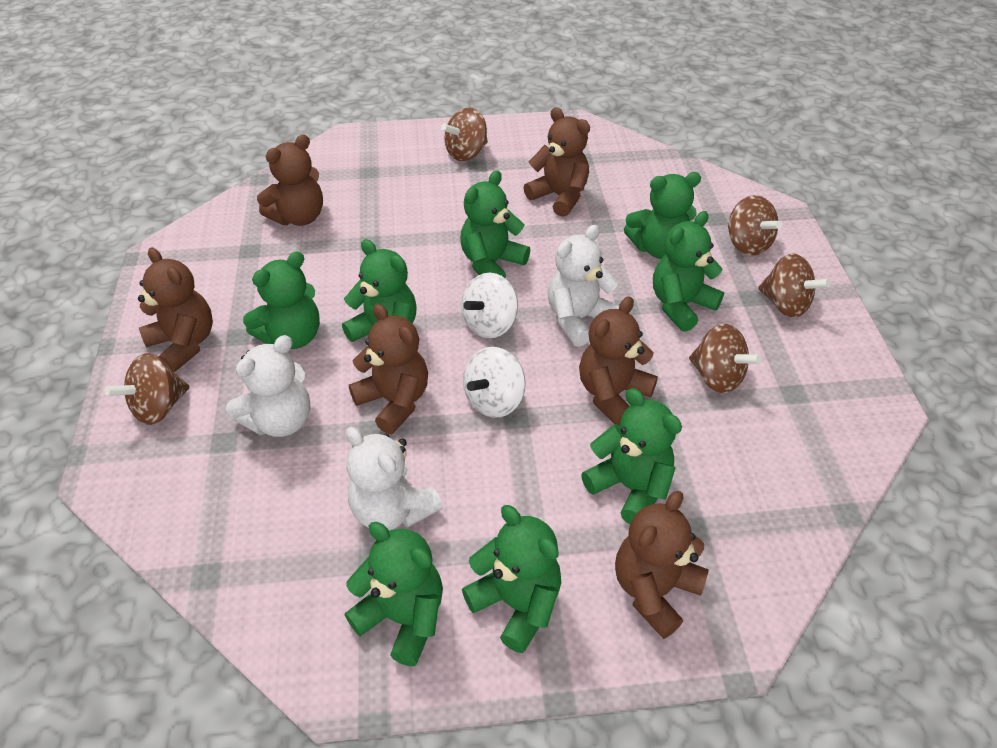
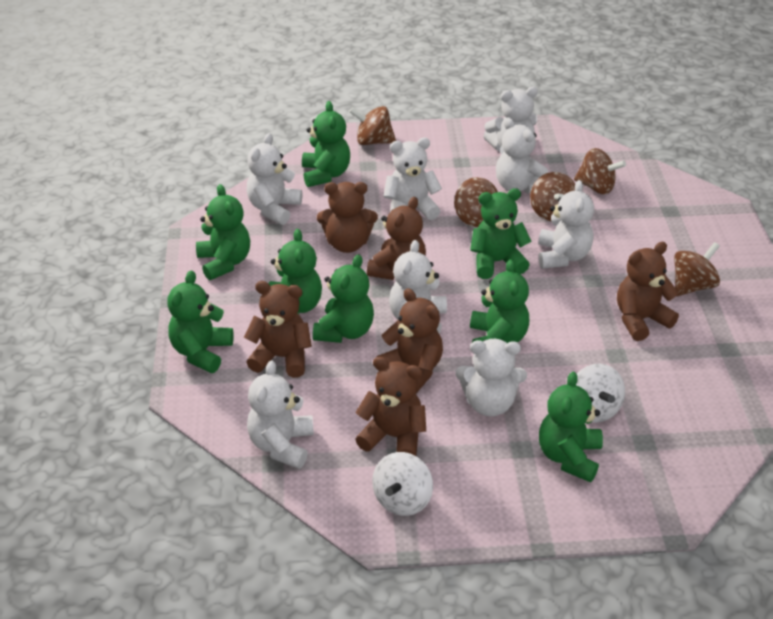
white teddy bear: [226,335,310,437] [346,427,443,531] [548,225,619,347] = 3 -> [247,133,302,225] [247,361,314,469] [383,138,442,220] [389,240,447,334] [455,339,527,416] [484,87,538,152] [496,117,548,193] [538,180,594,269] = 8

